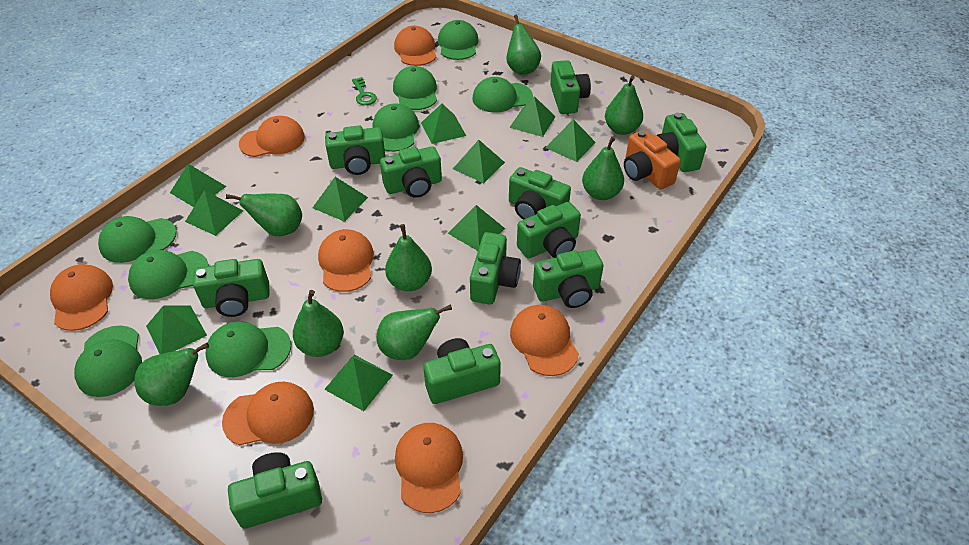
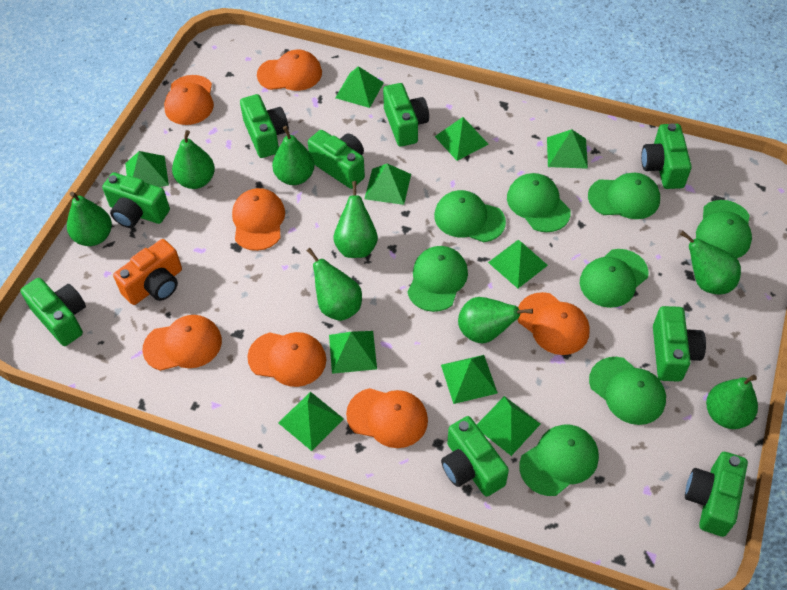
green camera: [193,259,269,317] [228,452,322,529] [325,126,385,175] [380,146,442,198] [423,338,501,404] [470,232,521,305] [509,167,571,220] [517,202,581,259] [533,249,603,308] [550,60,591,114] [657,113,706,172] = 11 -> [20,278,86,346] [102,172,170,228] [240,94,289,158] [308,130,365,189] [383,83,429,147] [441,416,509,497] [641,123,692,189] [653,306,706,382] [685,452,748,537] = 9
green key: [352,77,377,105] = 1 -> none = 0

